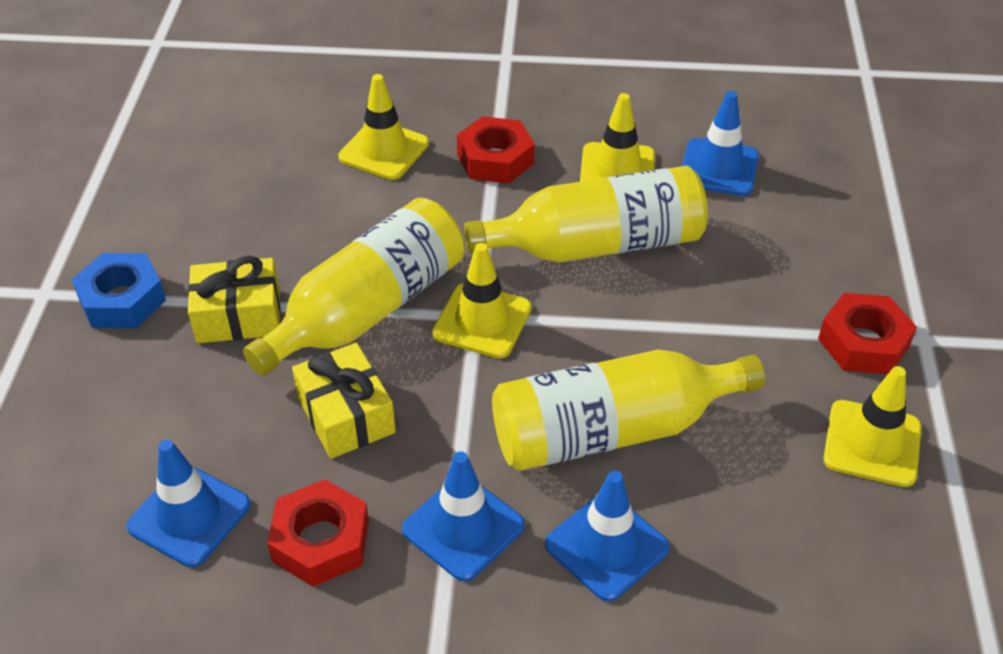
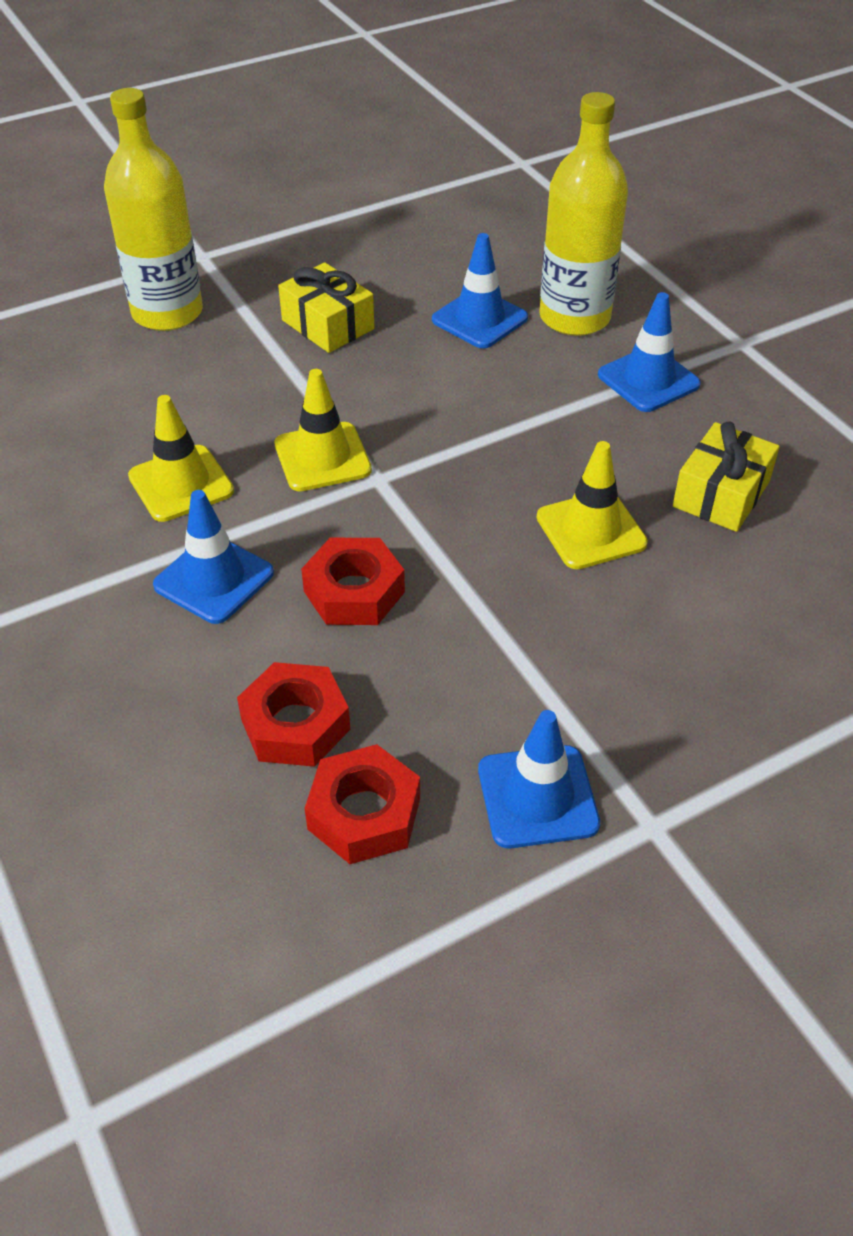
blue nut: [72,253,166,328] = 1 -> none = 0
yellow bottle: [243,198,464,376] [464,166,708,262] [492,350,765,471] = 3 -> [104,88,203,331] [539,92,628,336] = 2
yellow traffic cone: [338,74,429,180] [432,243,532,358] [580,93,655,182] [823,366,921,487] = 4 -> [128,395,234,522] [274,369,372,491] [537,441,648,569] = 3

